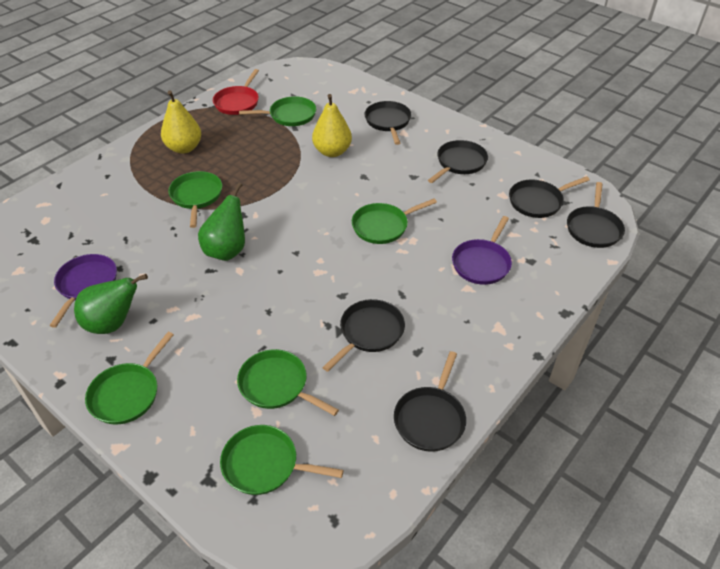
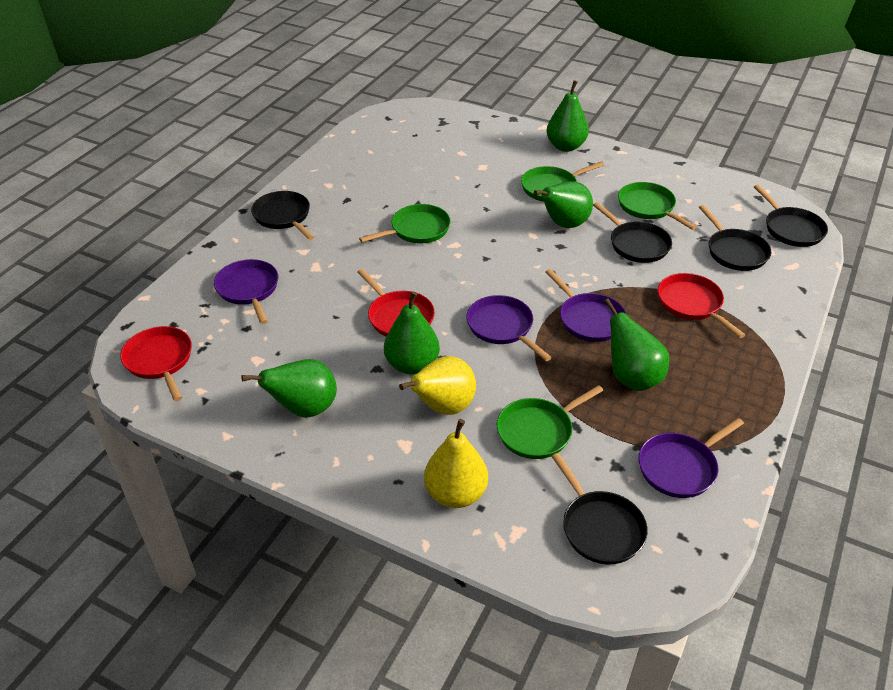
black pan: [322,299,405,372] [364,101,412,145] [394,351,466,452] [428,140,488,183] [509,176,590,218] [567,182,625,248] = 6 -> [251,191,314,240] [552,453,648,564] [593,202,672,263] [699,205,771,271] [754,185,828,247] = 5
green pan: [85,332,174,425] [168,171,222,228] [220,425,344,495] [237,349,339,416] [239,96,316,126] [352,199,437,244] = 6 -> [359,204,451,244] [497,385,604,459] [521,161,605,202] [618,182,697,230] = 4
green pear: [74,274,148,334] [198,183,245,261] = 2 -> [241,359,337,418] [384,291,440,375] [534,181,593,228] [547,80,589,152] [604,299,669,391] = 5
purple pan: [49,254,117,328] [452,216,512,285] = 2 -> [214,259,278,324] [466,295,552,361] [546,269,627,342] [638,418,744,498] = 4
red pan: [213,69,259,115] = 1 -> [120,326,192,401] [357,269,435,336] [658,273,745,338] = 3

